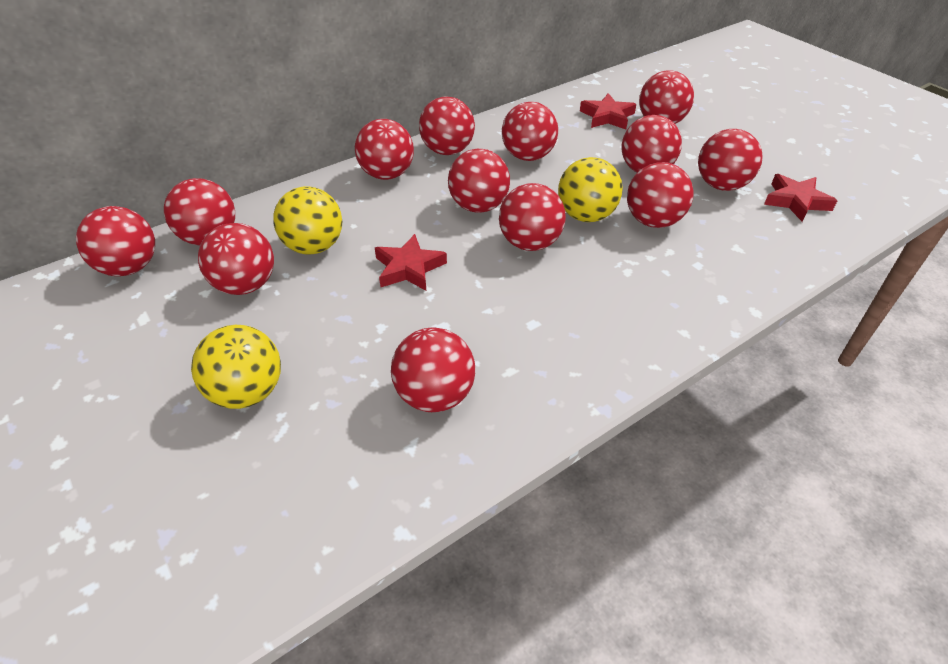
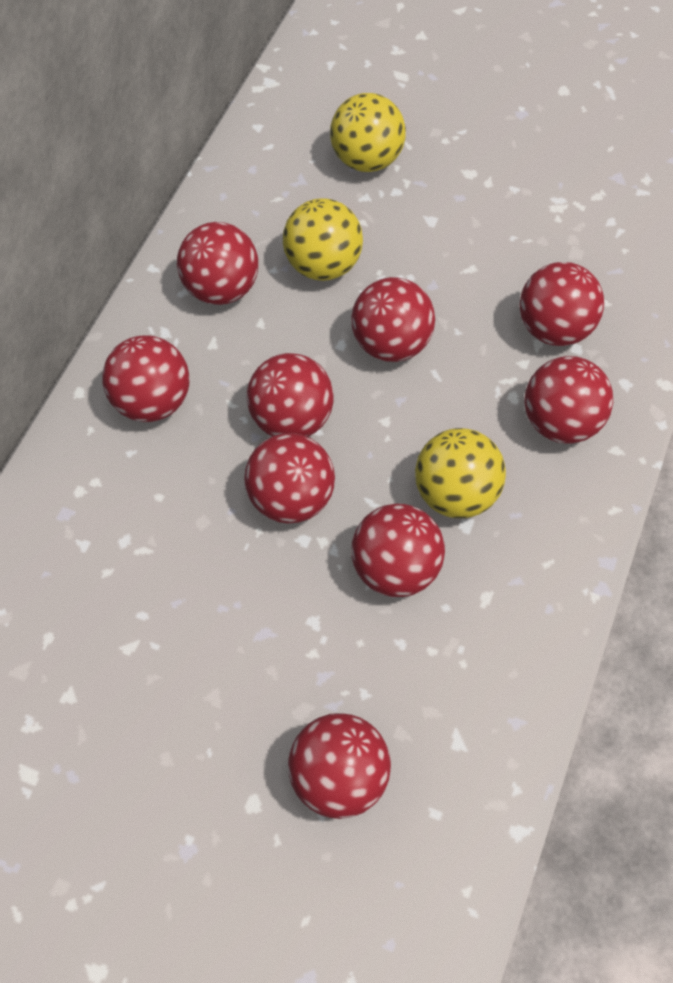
red ball: [76,206,155,276] [164,178,235,245] [198,223,274,295] [355,119,414,180] [391,328,476,412] [419,96,475,155] [448,149,510,213] [499,183,566,251] [502,102,558,161] [622,115,682,172] [627,162,694,228] [639,70,694,124] [698,129,763,191] = 13 -> [102,335,190,422] [177,222,258,305] [244,433,335,523] [247,353,333,437] [288,713,391,819] [351,277,435,362] [351,503,445,597] [519,262,604,346] [524,356,613,444] = 9
red star: [375,234,447,291] [580,93,636,129] [764,174,837,222] = 3 -> none = 0

